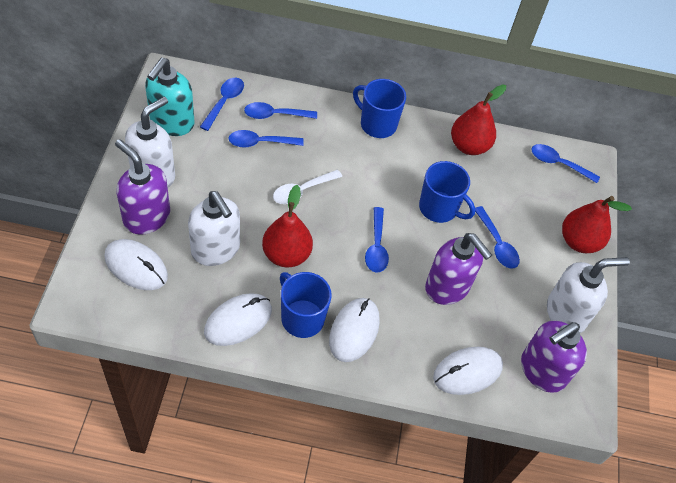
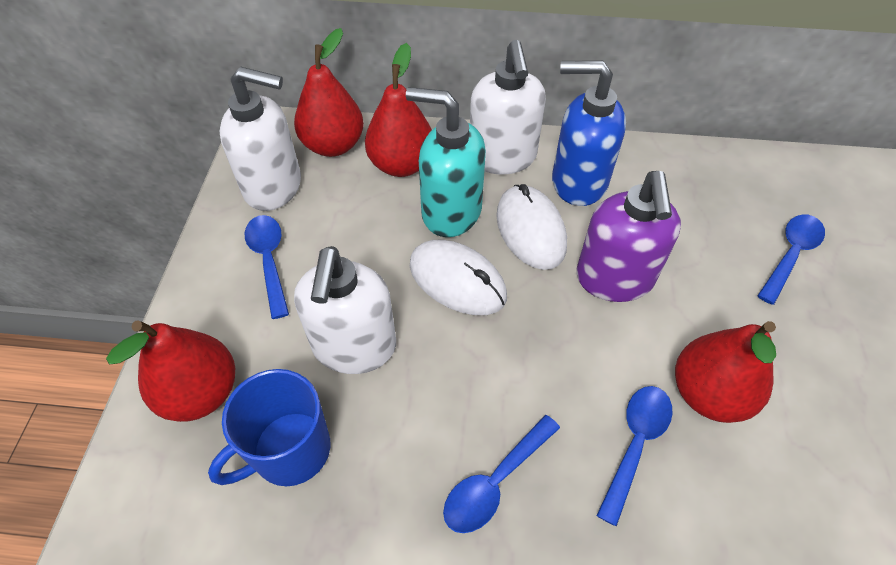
blue mug: [280,272,332,338] [353,79,406,138] [419,161,475,223] = 3 -> [208,369,330,486] = 1
blue soap dispenser: none = 0 -> [552,60,626,206] = 1
blue spoon: [200,78,244,131] [228,130,304,147] [244,102,317,119] [365,207,389,273] [475,206,520,269] [531,144,600,183] = 6 -> [245,215,289,319] [443,415,560,533] [596,386,673,526] [758,214,825,305] = 4
purple soap dispenser: [115,139,170,235] [425,233,492,305] [521,321,587,393] = 3 -> [576,171,681,302] = 1
red pear: [262,185,313,267] [451,84,506,155] [562,196,632,253] = 3 -> [106,321,235,422] [294,28,364,157] [365,43,432,177] [675,321,776,423] = 4
white mouse: [104,239,168,290] [204,293,272,346] [329,298,380,362] [433,347,503,395] = 4 -> [410,240,507,315] [496,184,567,270] = 2
white spoon: [273,170,342,204] = 1 -> none = 0

